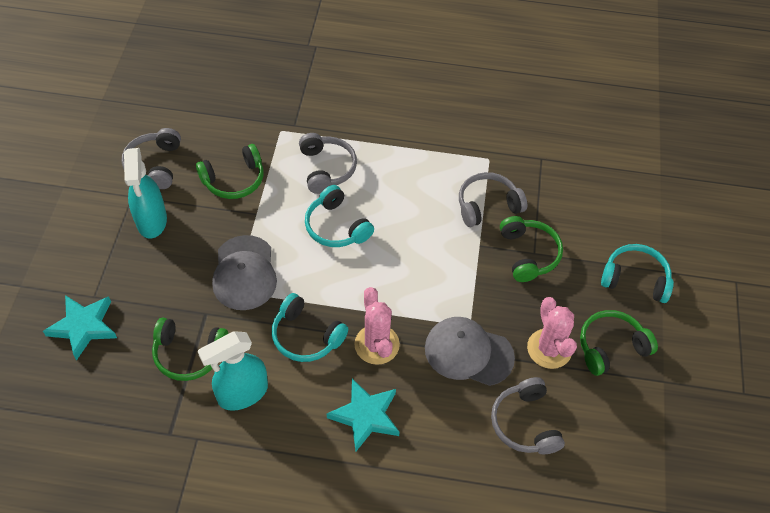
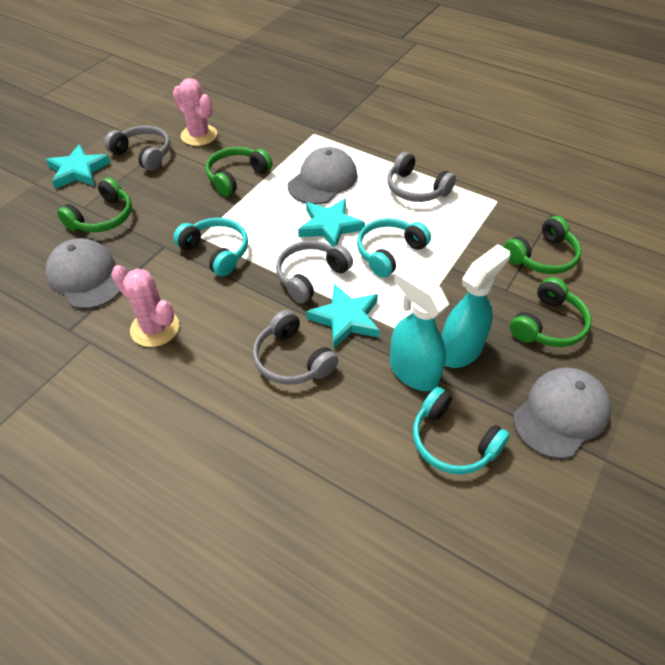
grey cap: [212,235,277,310] [425,317,515,386] = 2 -> [46,238,121,309] [288,147,357,204] [513,367,611,459] = 3
turquoise star: [43,295,117,361] [327,378,400,451] = 2 -> [46,144,110,189] [298,198,365,247] [306,284,380,348] = 3

